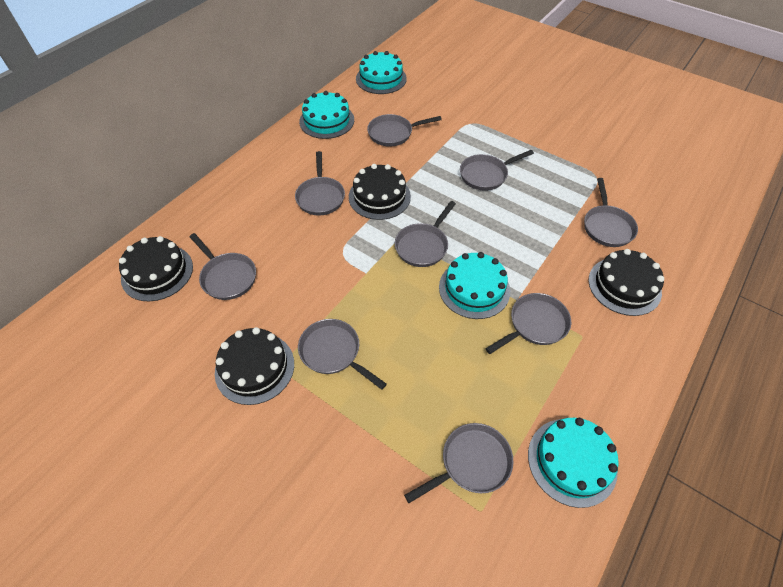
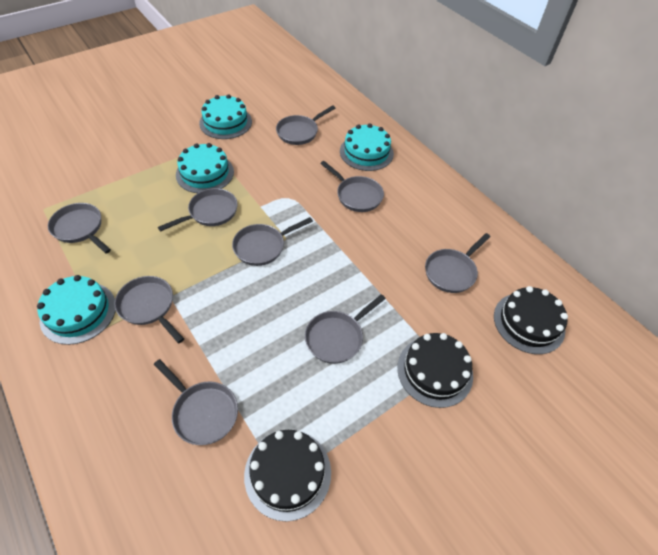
black cake: [119,236,193,301] [215,327,294,405] [349,164,411,220] [588,249,664,316] = 4 -> [244,430,331,521] [397,333,473,408] [494,286,568,354] = 3

